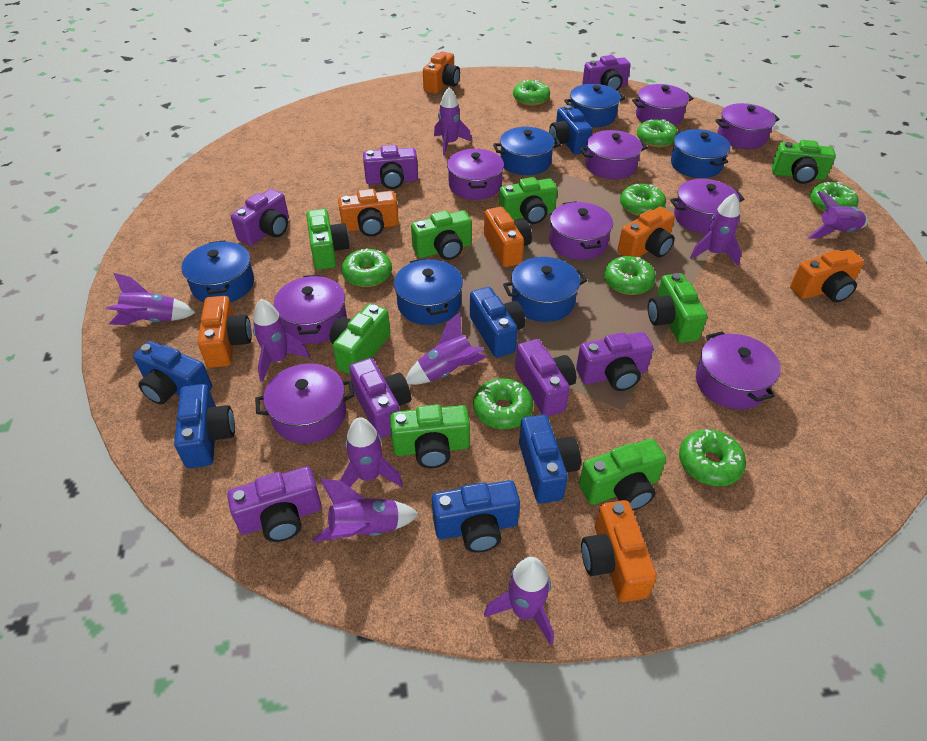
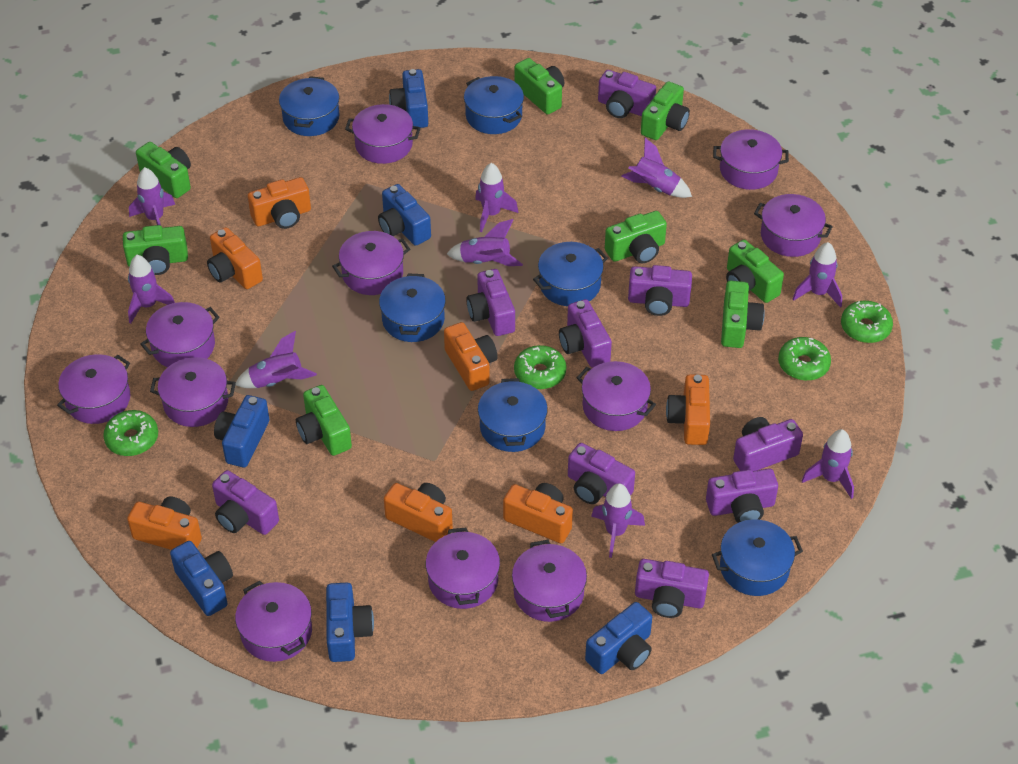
green donut: [341,249,392,287] [473,378,534,429] [513,80,550,106] [604,256,656,295] [620,184,666,216] [637,119,678,148] [679,429,746,486] [810,182,859,212] = 8 -> [103,410,158,456] [514,345,566,389] [778,337,831,381] [841,301,893,343] = 4
purple camera: [227,466,322,542] [231,189,289,246] [349,358,411,438] [363,145,418,189] [515,339,576,417] [576,332,653,391] [582,55,631,90] = 7 -> [212,470,279,535] [466,269,515,336] [559,299,612,368] [568,443,635,504] [598,70,656,118] [628,265,692,316] [635,559,709,618] [706,469,778,523] [733,417,803,471] = 9
purple pot: [255,363,355,443] [274,275,347,344] [447,149,504,200] [549,201,613,260] [580,130,648,179] [632,84,693,126] [670,179,744,234] [696,331,781,409] [715,103,780,149] = 9 -> [57,354,131,424] [140,302,220,367] [150,357,236,427] [235,581,312,662] [332,231,410,295] [345,104,421,164] [426,527,500,609] [512,540,587,622] [577,361,656,431] [713,129,789,190] [754,194,833,257] = 11

